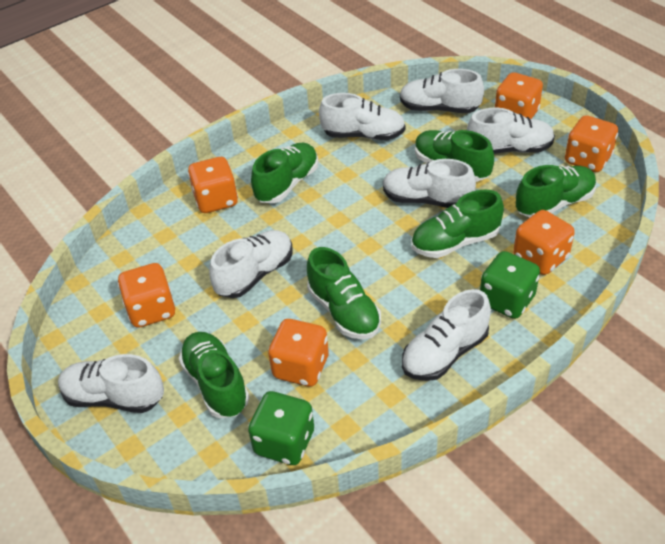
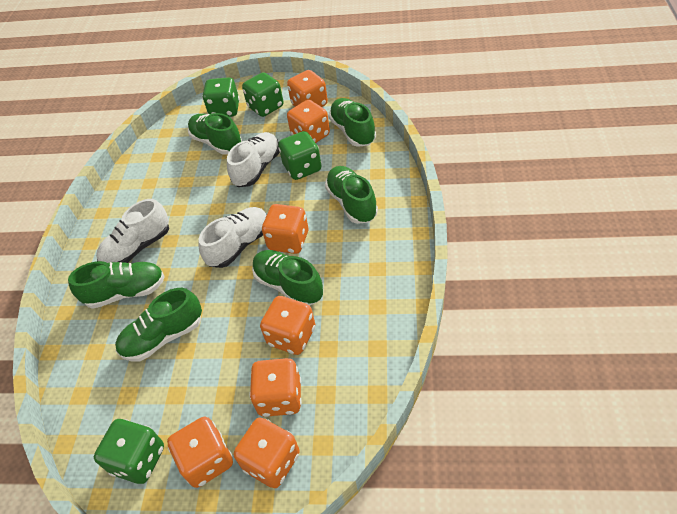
green dice: [248,391,314,465] [480,251,540,319] = 2 -> [94,419,164,484] [202,77,240,117] [242,72,283,117] [278,131,321,180] = 4
orange dice: [118,263,175,328] [188,157,238,213] [268,319,329,386] [495,72,543,119] [513,210,575,275] [565,115,618,172] = 6 -> [167,417,233,488] [234,417,300,488] [249,358,302,417] [260,296,315,355] [262,204,308,254] [287,70,328,107] [287,100,330,143] = 7
white shoe: [58,354,164,413] [209,230,293,298] [319,93,405,140] [383,159,476,208] [400,69,484,113] [402,289,491,381] [467,108,555,154] = 7 -> [96,199,169,263] [198,207,267,268] [227,132,280,187] = 3

